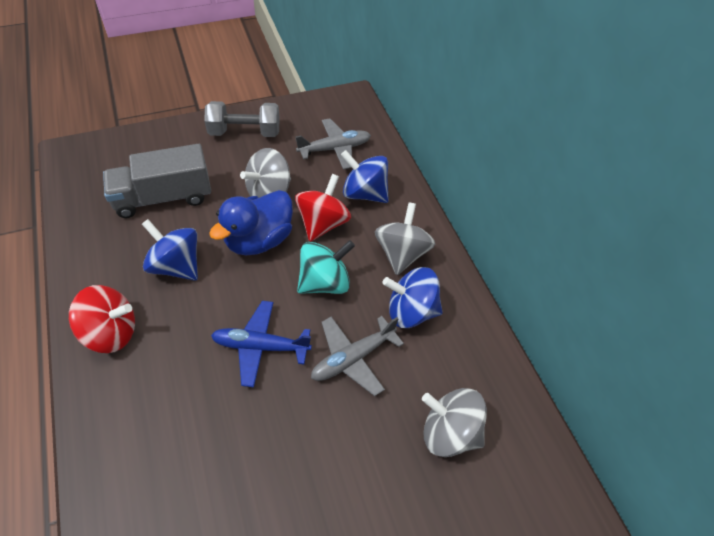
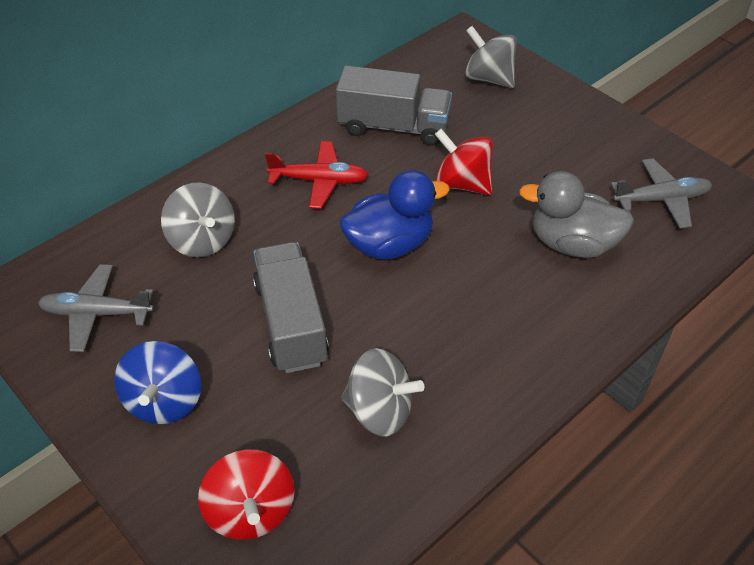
blue plane: [211,301,312,387] = 1 -> none = 0
blue spinning top: [142,219,198,281] [341,150,389,203] [382,267,443,328] = 3 -> [114,341,201,424] = 1
grey duck: none = 0 -> [519,171,634,258] = 1
grey dumbbell: [204,101,280,137] = 1 -> none = 0
grey truck: [103,144,211,218] = 1 -> [253,242,329,373] [336,65,452,146] = 2
red plane: none = 0 -> [265,141,369,209] = 1
turquoise spinning top: [297,240,355,294] = 1 -> none = 0

